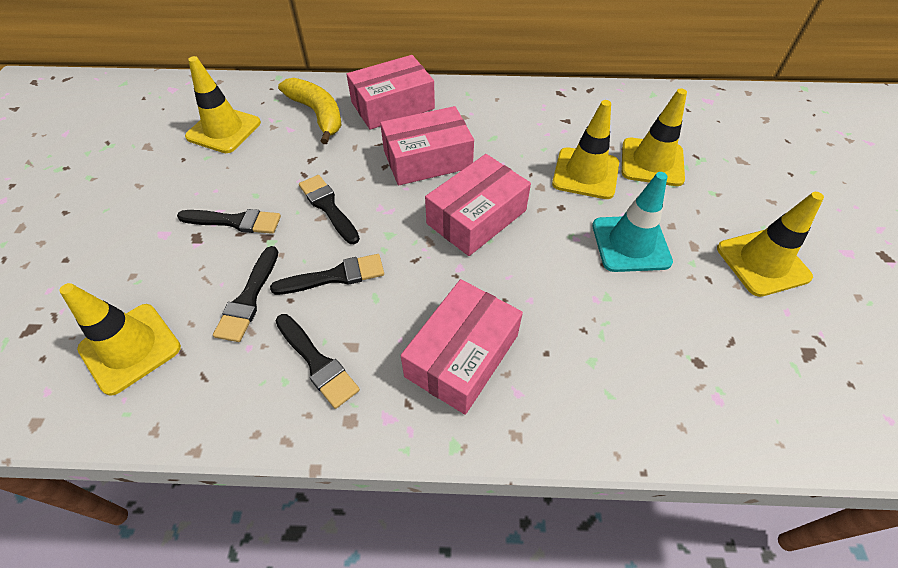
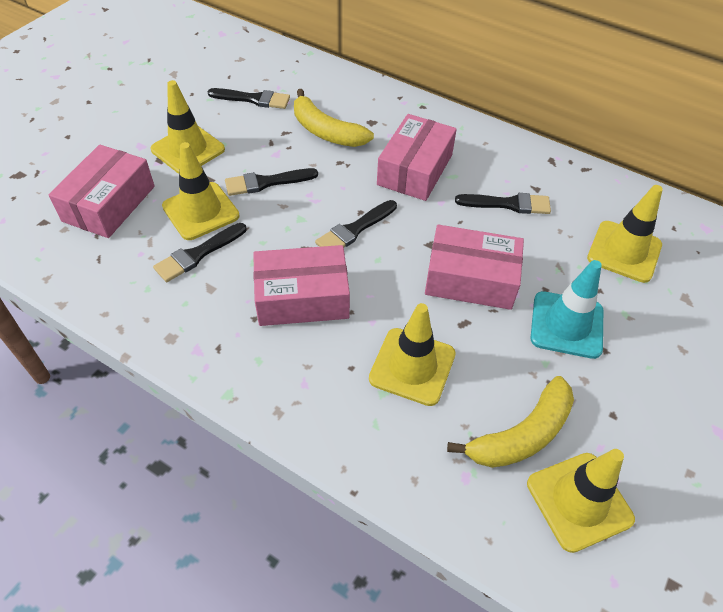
yellow banana: [278,78,342,144] = 1 -> [294,89,374,147] [447,376,574,468] = 2

